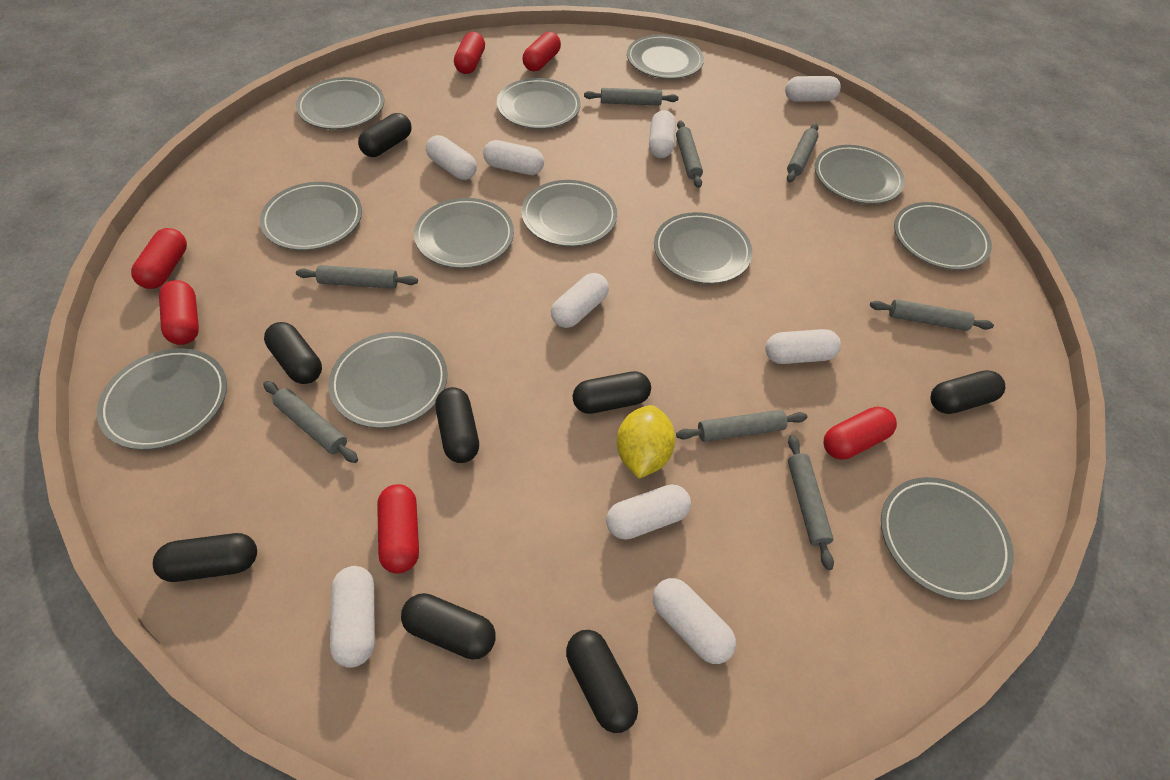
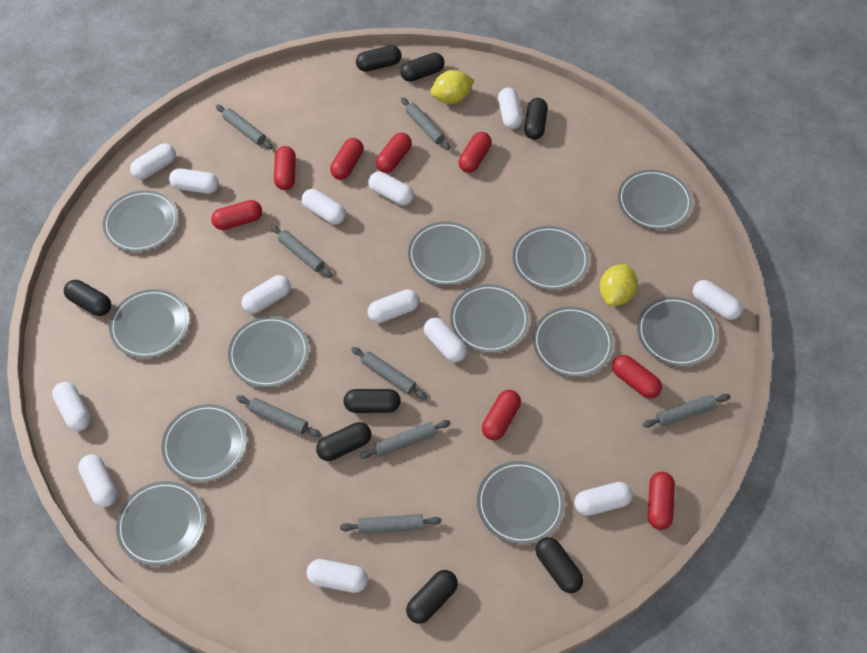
red capsule: [131,228,187,289] [159,280,199,345] [377,484,419,574] [454,32,485,74] [522,32,561,71] [824,407,897,460] = 6 -> [211,200,262,230] [274,146,296,190] [330,138,363,180] [376,133,412,173] [458,132,492,173] [482,390,521,440] [612,355,662,398] [648,472,675,530] = 8
white capsule: [330,566,375,668] [426,135,477,180] [483,140,544,175] [551,273,609,328] [606,484,691,540] [649,110,676,158] [653,578,736,664] [765,329,841,364] [785,76,841,102] = 9 -> [52,382,91,431] [78,454,118,507] [130,143,176,180] [169,168,219,194] [241,275,291,314] [302,189,346,225] [306,559,368,593] [368,172,414,205] [368,289,419,323] [424,317,467,362] [498,88,523,129] [574,482,633,516] [693,280,743,320] = 13
yellow lemon: [617,405,676,479] = 1 -> [431,70,474,104] [600,264,638,306] = 2

